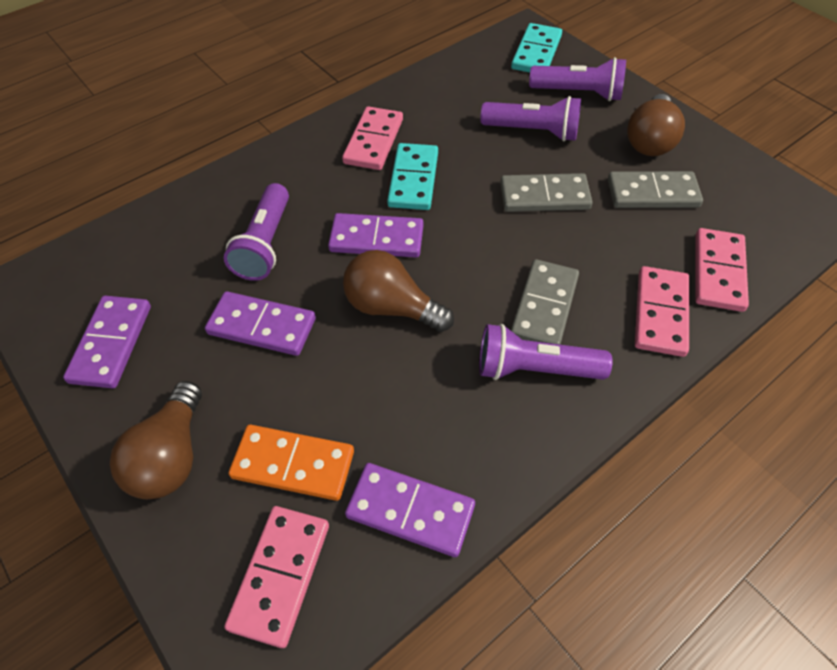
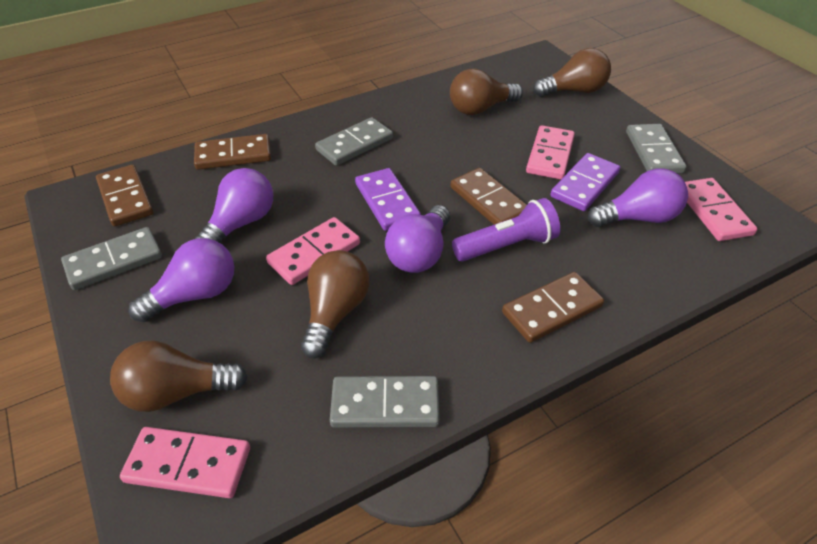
brown domino: none = 0 -> [96,165,153,226] [194,134,271,170] [451,168,527,225] [502,272,604,343] = 4
brown light bulb: [110,381,202,499] [343,250,454,332] [627,94,685,156] = 3 -> [110,341,248,412] [301,250,369,358] [450,69,523,115] [533,48,611,97] = 4
grey domino: [500,173,593,212] [511,259,579,345] [608,171,703,208] = 3 -> [61,227,162,290] [315,117,393,166] [330,376,440,428] [626,124,687,173] = 4
orange domino: [229,425,354,501] = 1 -> none = 0
purple domino: [63,296,151,388] [205,291,316,356] [328,213,423,258] [345,463,475,557] = 4 -> [355,168,421,231] [550,153,620,211] = 2
purple flashlight: [224,183,289,281] [479,324,613,380] [480,96,581,142] [529,57,626,101] = 4 -> [452,198,560,262] = 1
purple light bulb: none = 0 -> [129,238,234,322] [195,168,273,243] [385,205,450,273] [588,168,688,227] = 4
turquoise domino: [387,143,438,210] [511,23,562,73] = 2 -> none = 0

